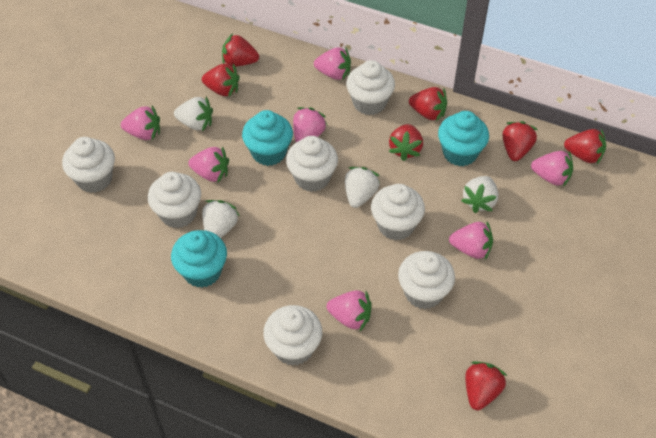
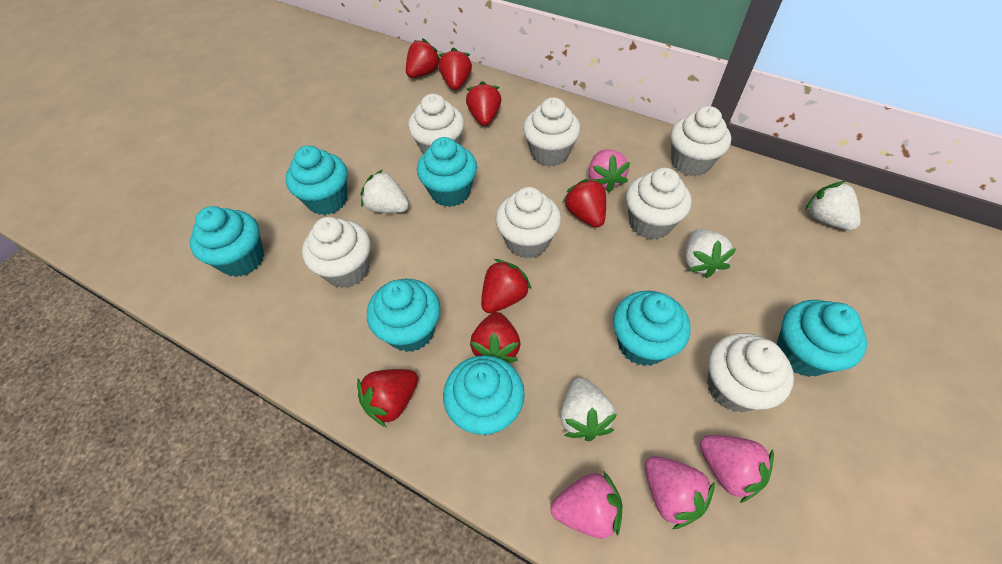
pink strawberry: [121,106,160,140] [188,146,229,182] [293,107,327,142] [314,47,351,80] [326,290,372,331] [449,222,493,260] [531,151,573,187] = 7 -> [551,471,622,539] [589,150,630,192] [645,456,715,529] [700,435,774,503] = 4
turquoise cupcake: [171,230,227,288] [242,110,293,166] [438,111,489,166] = 3 -> [190,206,264,277] [286,145,347,215] [367,279,440,352] [417,137,477,207] [443,355,525,435] [613,291,691,366] [777,300,867,377] = 7

